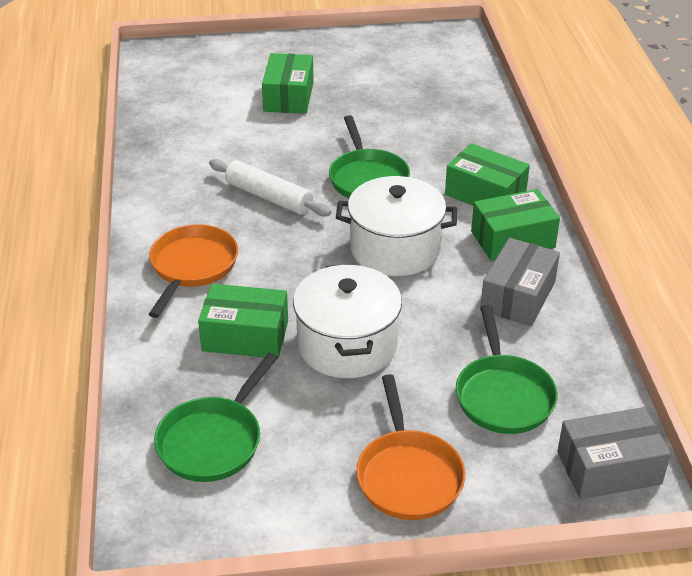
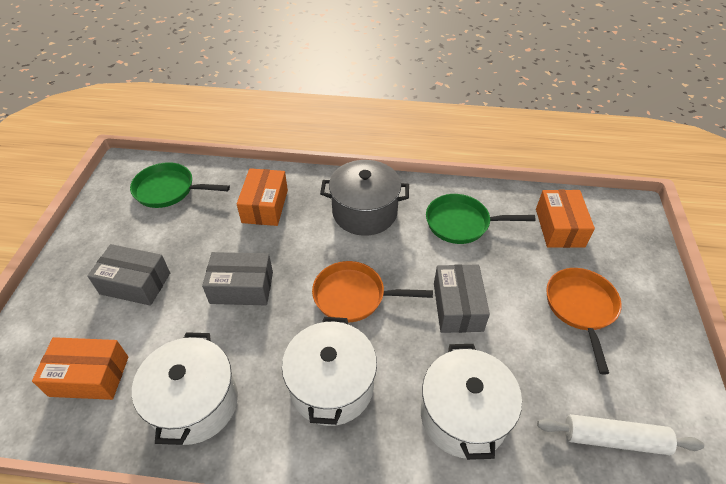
green box: [198,284,288,359] [262,53,314,114] [445,143,530,206] [471,189,560,261] = 4 -> none = 0
green pan: [154,353,278,482] [329,115,410,198] [456,305,558,434] = 3 -> [130,162,230,208] [426,194,535,244] = 2
grey box: [480,238,560,326] [557,407,671,499] = 2 -> [87,244,170,306] [202,252,273,305] [434,264,490,333] = 3
grey pot: none = 0 -> [320,160,409,236] = 1
orange box: none = 0 -> [32,337,128,400] [237,168,288,226] [536,190,595,248] = 3
white pot: [293,264,402,378] [336,176,457,276] = 2 -> [132,332,238,445] [282,317,377,426] [421,344,522,460] = 3

